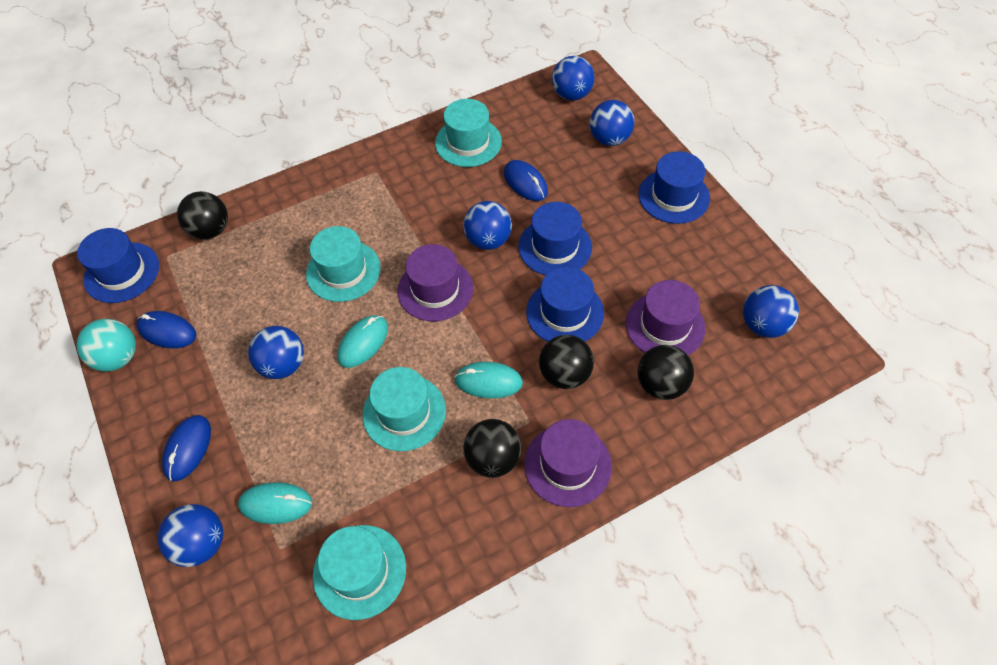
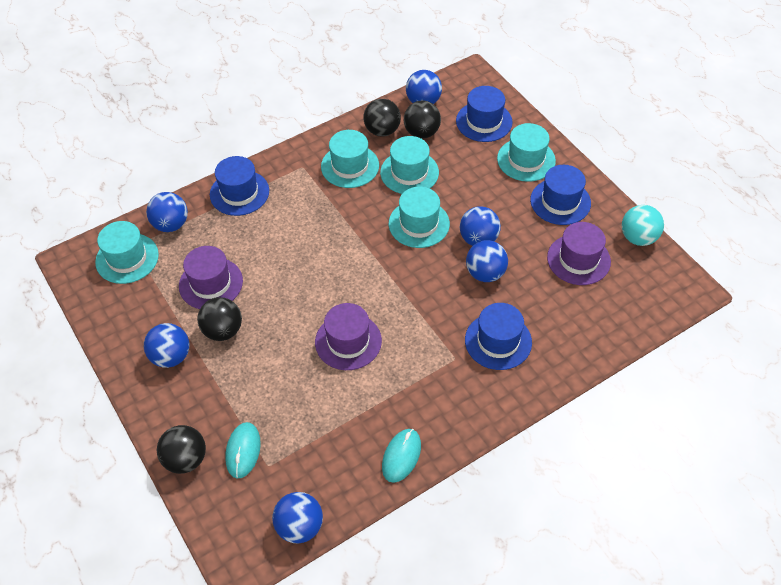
blue mouse: [136,311,196,348] [162,415,211,481] [504,160,548,201] = 3 -> none = 0
turquoise hat: [306,226,381,302] [313,525,406,620] [362,367,446,451] [435,99,502,167] = 4 -> [95,221,159,284] [321,130,379,188] [380,136,439,194] [389,187,450,248] [497,123,556,182] = 5
turquoise mouse: [238,482,312,524] [337,315,388,368] [454,362,523,398] = 3 -> [225,422,261,479] [382,429,421,483] = 2

